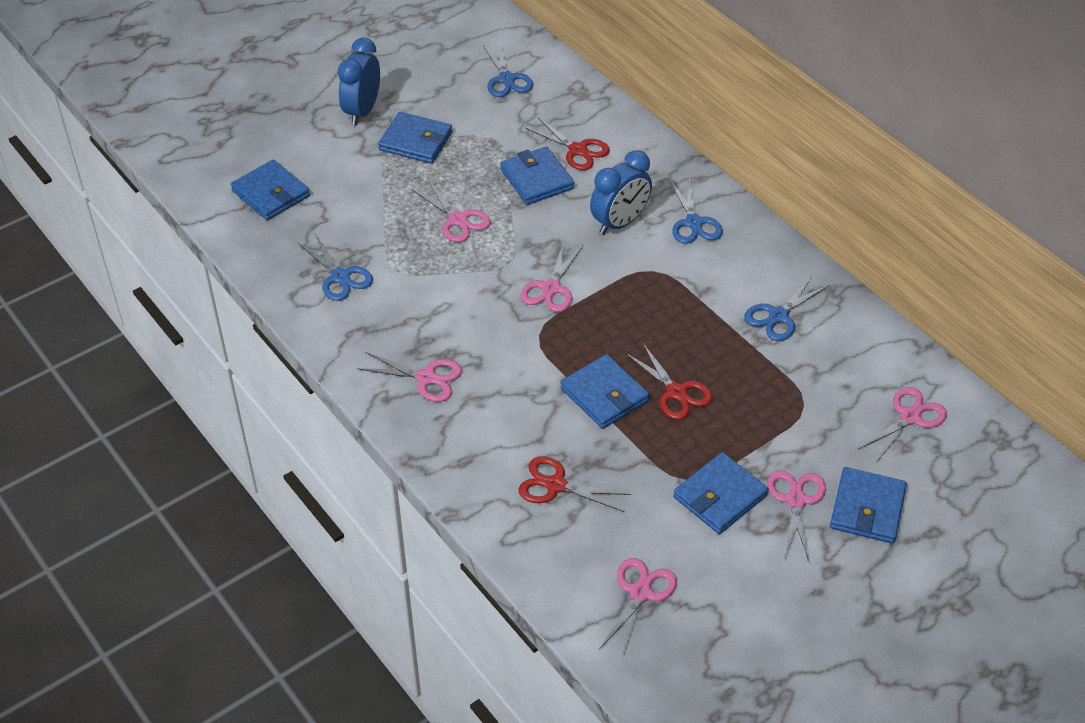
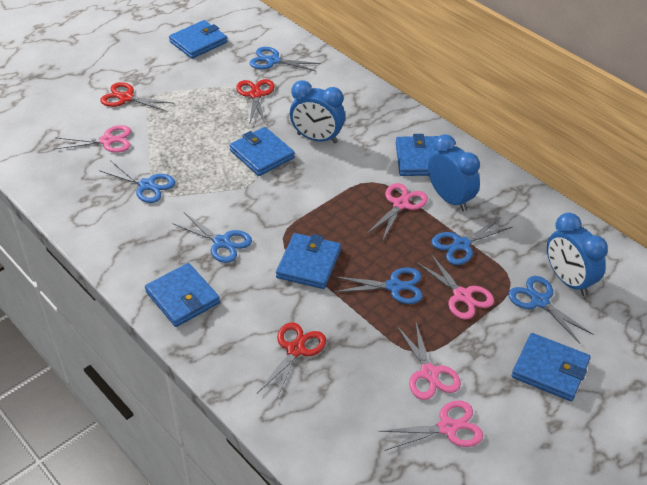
blue clock: [338,37,380,125] [590,150,652,235] = 2 -> [290,80,345,143] [428,134,480,211] [547,213,608,296] = 3
blue scissors: [297,234,373,301] [483,41,533,97] [670,177,723,244] [744,275,829,341] = 4 -> [99,160,175,203] [172,213,252,263] [250,47,321,72] [334,267,423,304] [431,217,512,265] [508,276,594,343] = 6
pink scissors: [357,352,462,402] [412,180,491,242] [520,242,583,312] [599,558,677,657] [767,470,826,563] [858,387,947,463] = 6 -> [54,125,131,153] [367,183,428,242] [378,400,483,451] [397,323,461,400] [416,254,494,320] = 5

